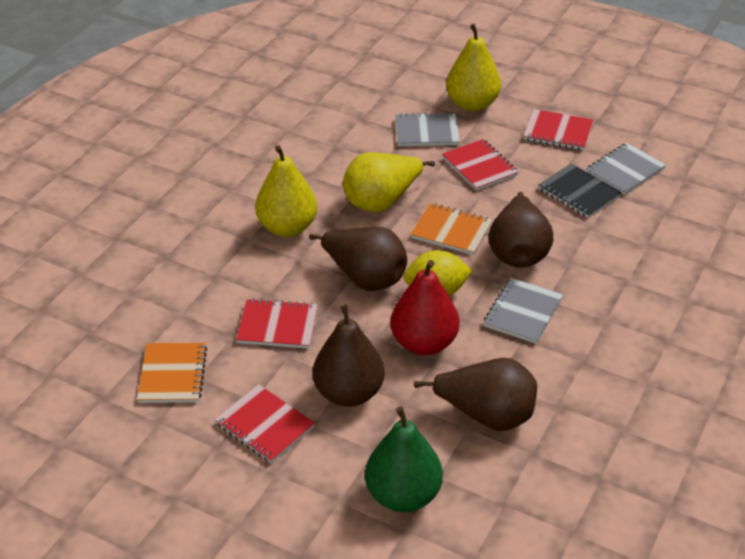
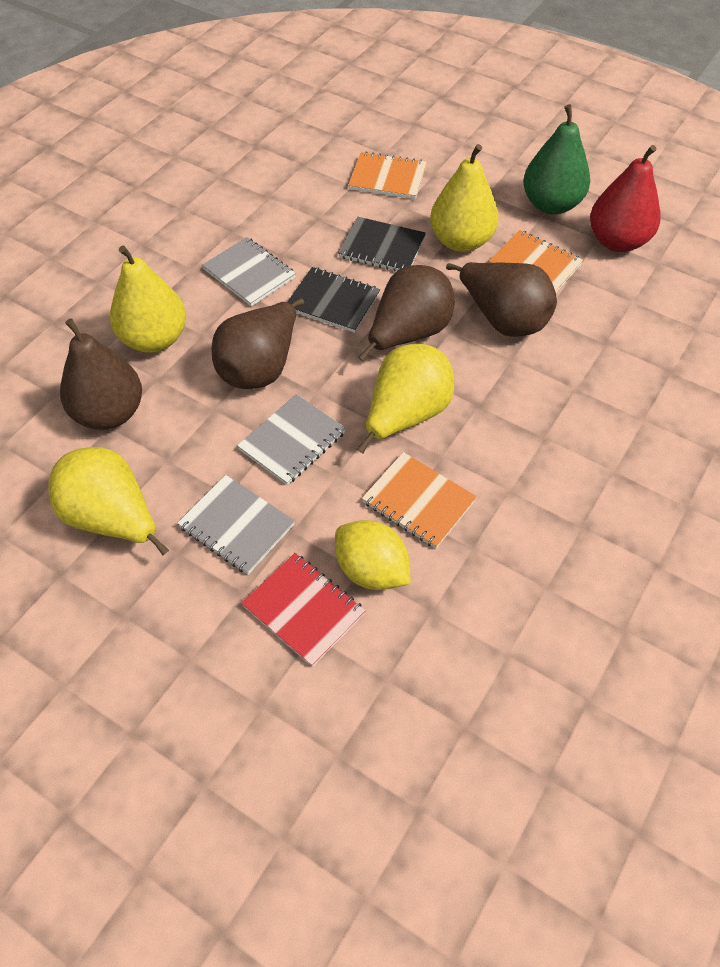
black notebook: [539,163,622,218] = 1 -> [287,267,380,333] [338,217,426,271] = 2
orange notebook: [137,343,207,403] [411,203,492,255] = 2 -> [348,152,427,199] [362,452,477,549] [489,230,583,292] = 3
red notebook: [214,384,315,463] [236,299,318,349] [442,139,518,191] [523,109,593,150] = 4 -> [241,553,365,667] = 1
yellow pear: [255,145,317,237] [343,152,435,212] [446,24,501,111] = 3 -> [48,447,169,556] [110,246,186,353] [357,344,454,453] [430,144,499,252] = 4

